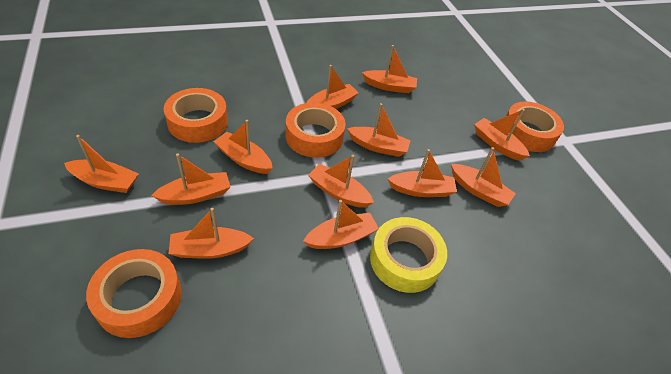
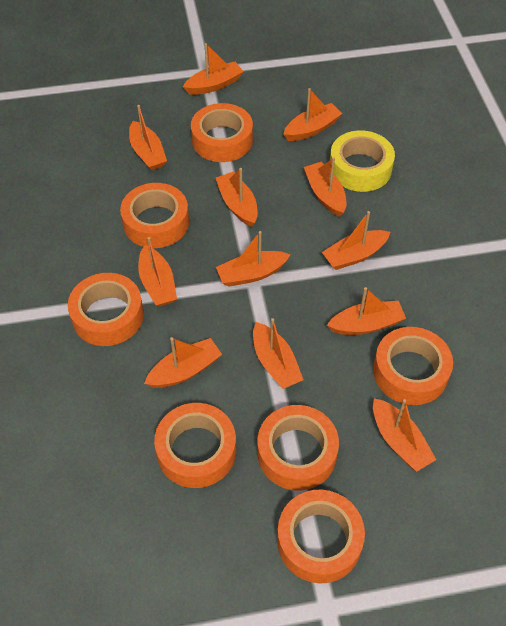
orange tape: [86,249,182,338] [164,88,228,143] [286,102,346,158] [506,101,564,152] = 4 -> [68,273,144,346] [120,183,189,248] [154,403,236,488] [191,103,253,162] [257,405,339,490] [277,490,365,583] [373,327,453,405] = 7

